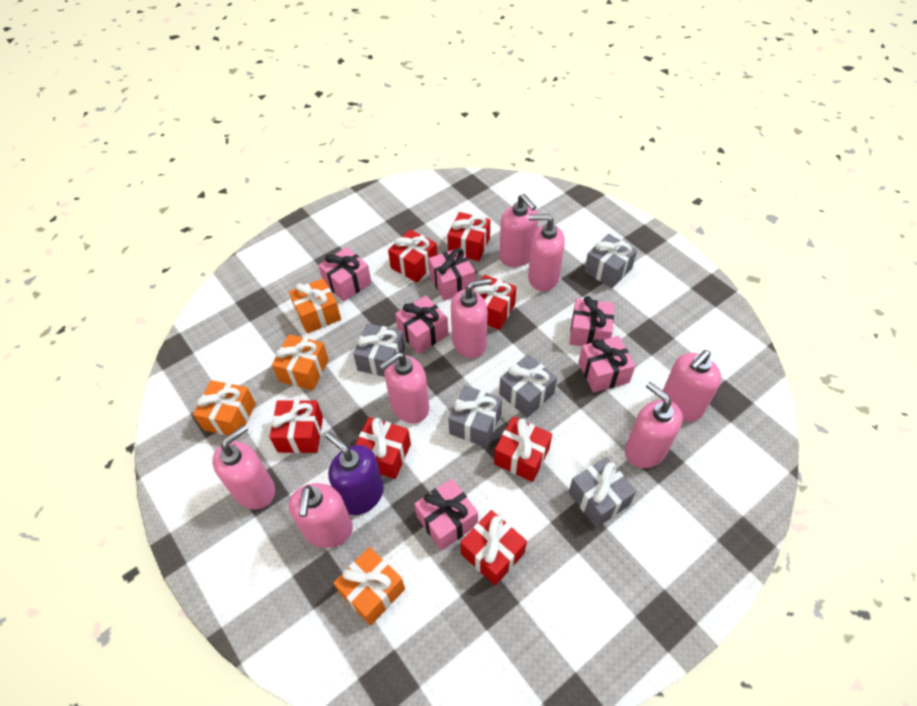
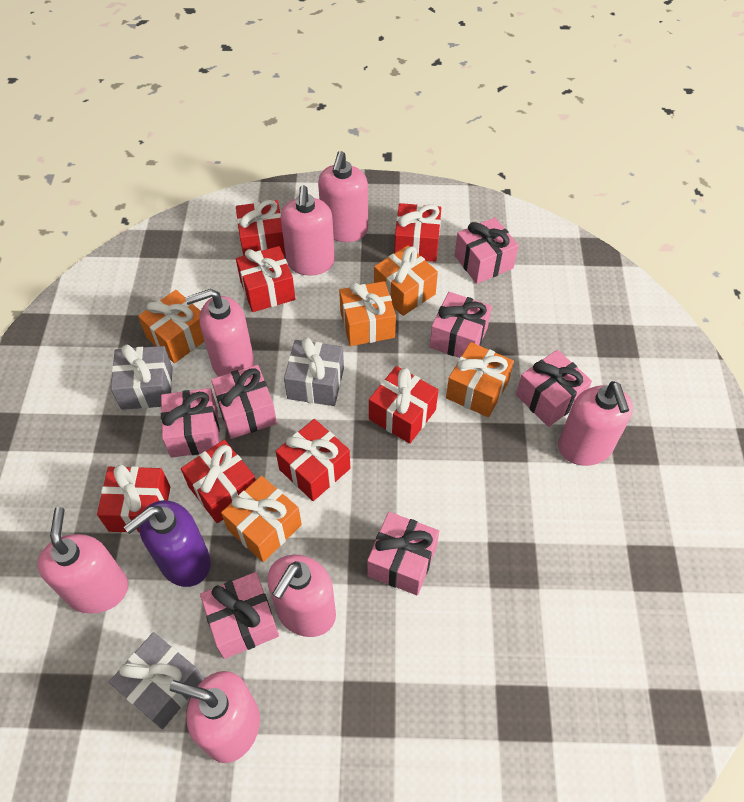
grey gift: [353,323,405,377] [448,385,502,447] [499,354,557,418] [569,457,636,528] [584,234,637,288] = 5 -> [109,632,204,729] [111,344,173,410] [284,338,344,406] = 3
orange gift: [193,380,256,438] [272,334,329,390] [289,278,341,334] [333,547,405,626] = 4 -> [138,290,204,363] [221,476,302,562] [339,281,396,346] [374,245,438,316] [446,342,514,417] = 5
pink gift: [318,247,372,302] [395,296,449,354] [414,478,478,551] [429,248,475,301] [569,296,614,346] [579,336,635,393] = 6 -> [161,388,220,458] [200,572,279,659] [211,365,277,439] [367,512,439,595] [430,292,492,358] [455,217,519,284] [516,350,592,427] = 7
pink soap dispenser: [212,425,275,509] [289,483,353,548] [379,352,429,423] [451,278,492,358] [499,194,538,267] [528,214,565,291] [625,382,683,468] [661,350,721,422] = 8 -> [37,507,128,614] [170,671,260,763] [185,289,254,376] [267,555,336,637] [281,185,335,276] [318,151,368,242] [558,381,633,466] = 7

